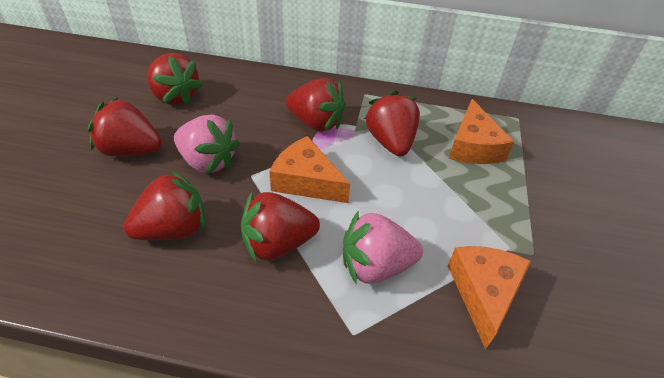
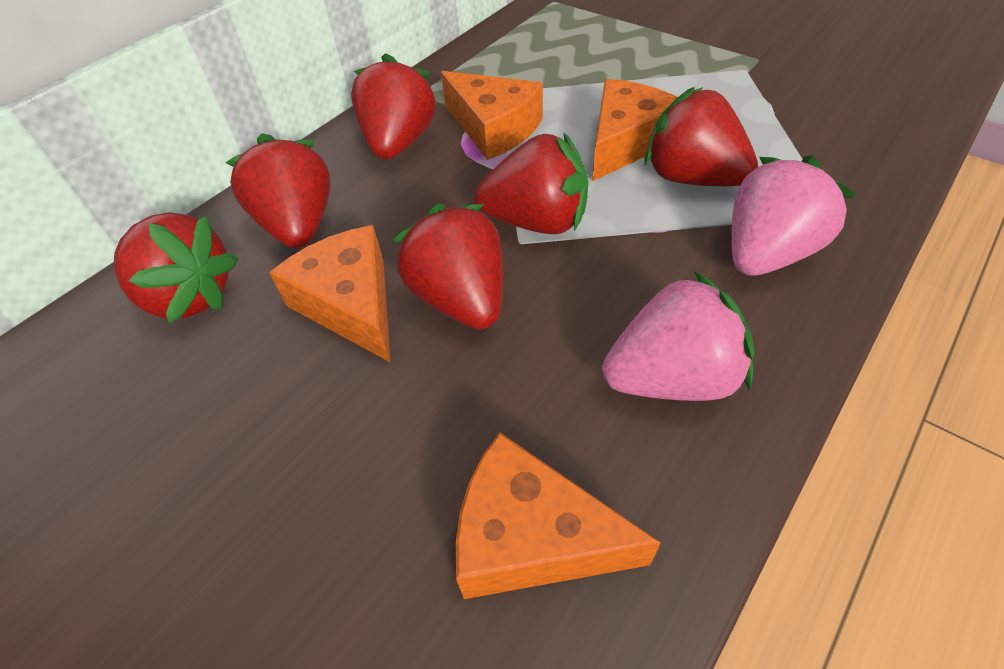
orange cheese: [269,136,350,203] [448,246,531,350] [449,99,514,164] = 3 -> [269,225,391,363] [441,71,543,160] [455,432,661,599] [592,79,678,181] = 4

